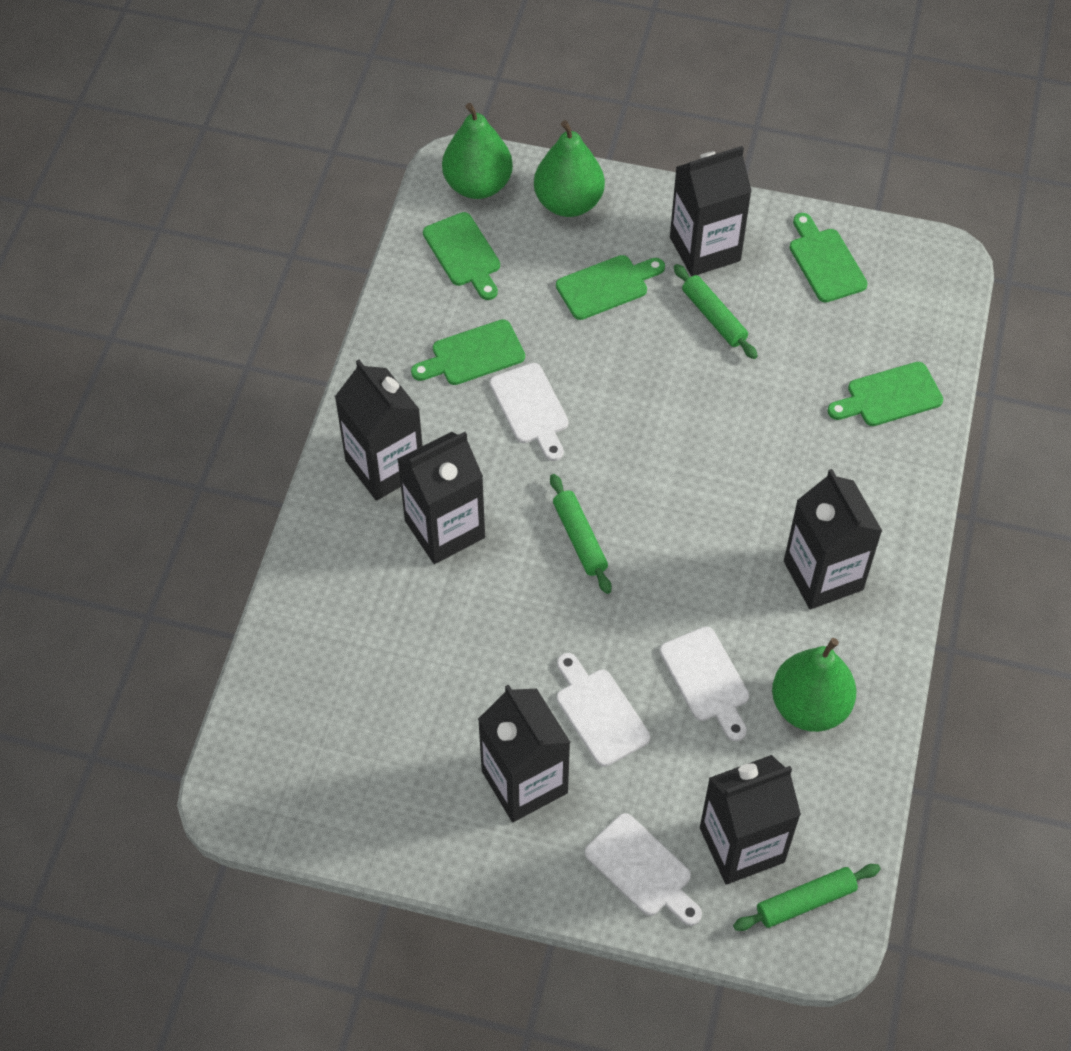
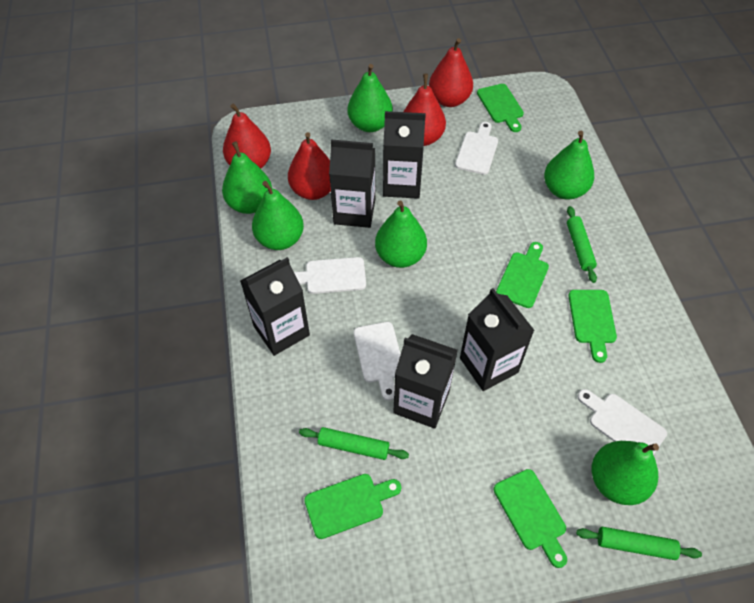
black carton: [335,360,423,501] [397,432,485,564] [478,685,571,822] [670,146,752,276] [700,755,801,885] [784,469,882,609] = 6 -> [240,257,310,356] [329,140,375,228] [383,111,426,199] [393,334,458,429] [460,288,535,391] = 5
green pear: [442,103,513,199] [534,120,605,217] [772,638,856,732] = 3 -> [222,141,272,214] [252,181,304,250] [347,64,393,132] [375,201,427,268] [544,131,594,200] [592,441,659,505] = 6
red pear: none = 0 -> [223,103,271,169] [288,132,331,200] [403,74,446,146] [429,38,473,107] = 4

